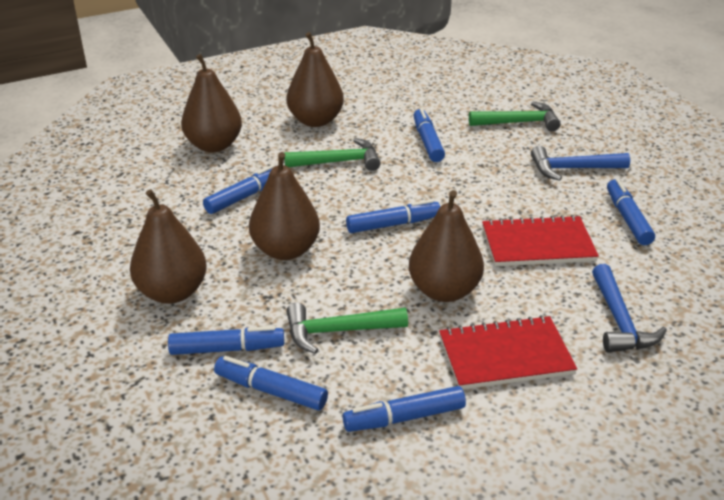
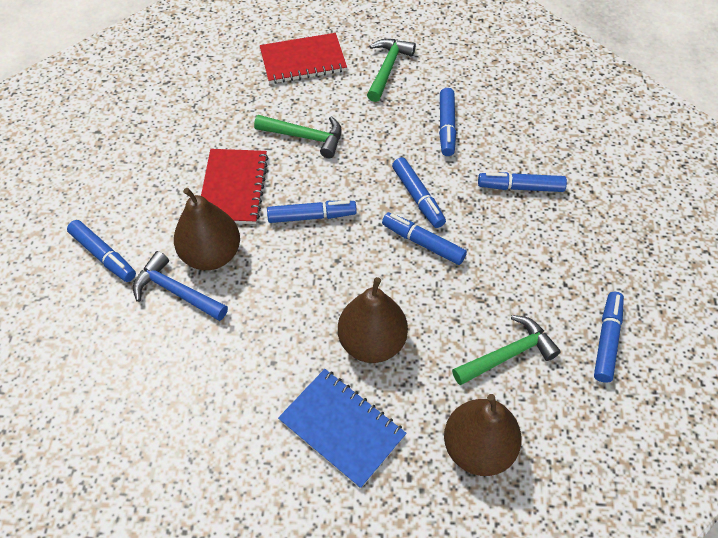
blue hammer: [531,146,630,181] [592,264,667,352] = 2 -> [133,251,228,321] = 1
blue notebook: none = 0 -> [278,369,407,489] = 1
brown pear: [130,189,207,304] [181,54,242,152] [249,152,320,260] [287,32,344,127] [409,190,484,302] = 5 -> [174,188,240,270] [338,277,408,363] [444,394,522,476] = 3

